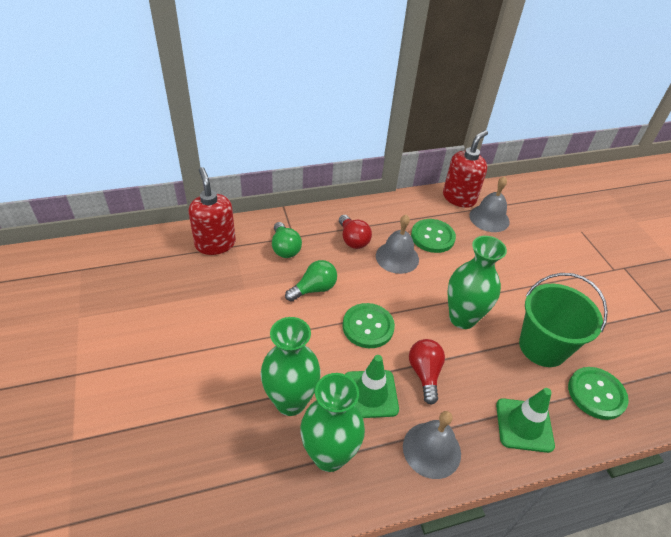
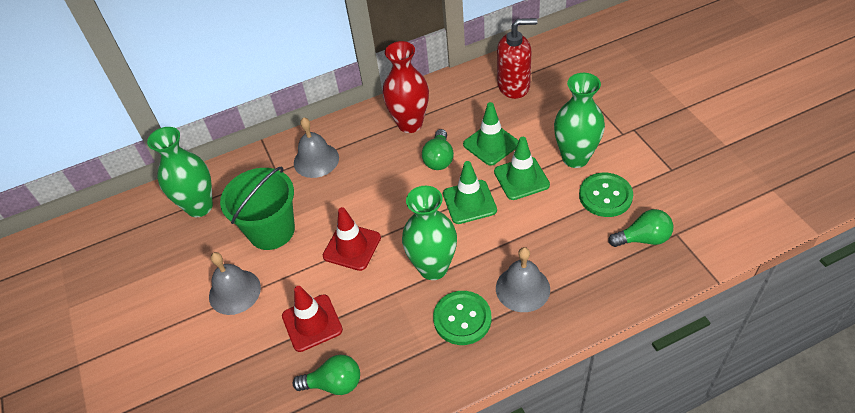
green button: [342,303,395,348] [411,219,456,253] [568,367,629,420] = 3 -> [433,291,492,345] [579,173,633,217] = 2
green light bulb: [272,222,302,258] [285,260,337,302] = 2 -> [293,354,360,395] [422,129,454,170] [608,209,673,247] = 3
green traffic cone: [345,355,399,418] [496,388,555,453] = 2 -> [443,161,497,224] [463,102,519,166] [494,137,550,200] = 3
red light bulb: [339,215,372,249] [409,339,445,405] = 2 -> none = 0
red soap dispenser: [188,167,236,255] [443,130,488,208] = 2 -> [497,18,538,99] = 1
red traffic cone: none = 0 -> [282,286,343,352] [323,207,381,271] = 2
red vase: none = 0 -> [383,41,429,133] = 1

